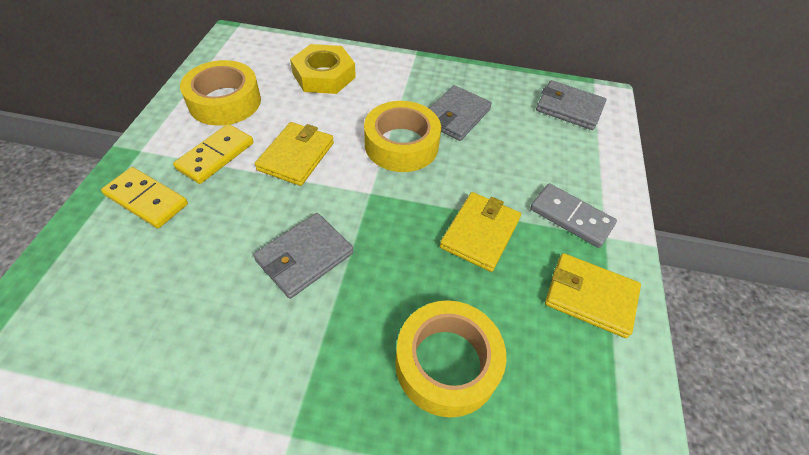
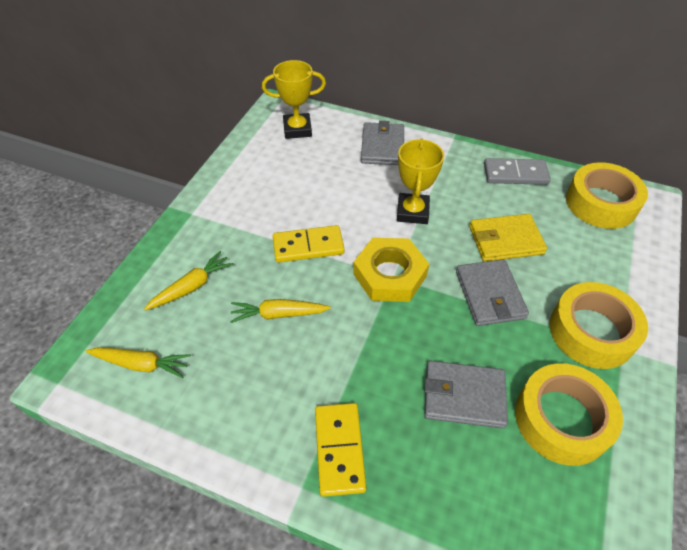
yellow carrot: none = 0 -> [86,347,191,378] [144,251,233,310] [230,299,331,323] = 3
yellow trophy: none = 0 -> [262,60,326,139] [397,138,444,224] = 2
yellow wallet: [255,122,334,186] [440,192,521,272] [545,253,641,338] = 3 -> [469,214,547,262] = 1

